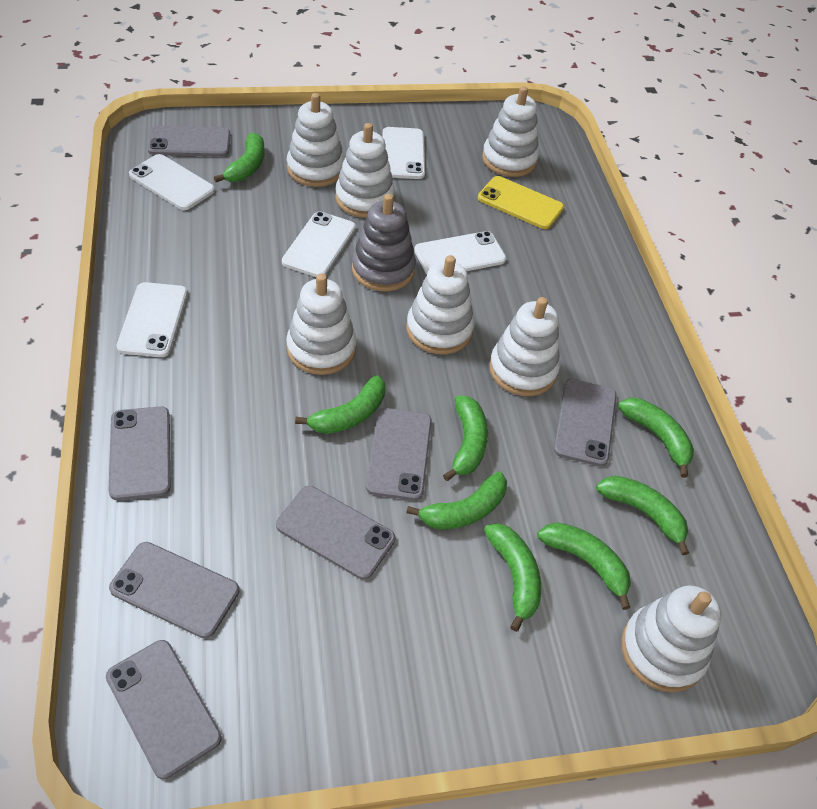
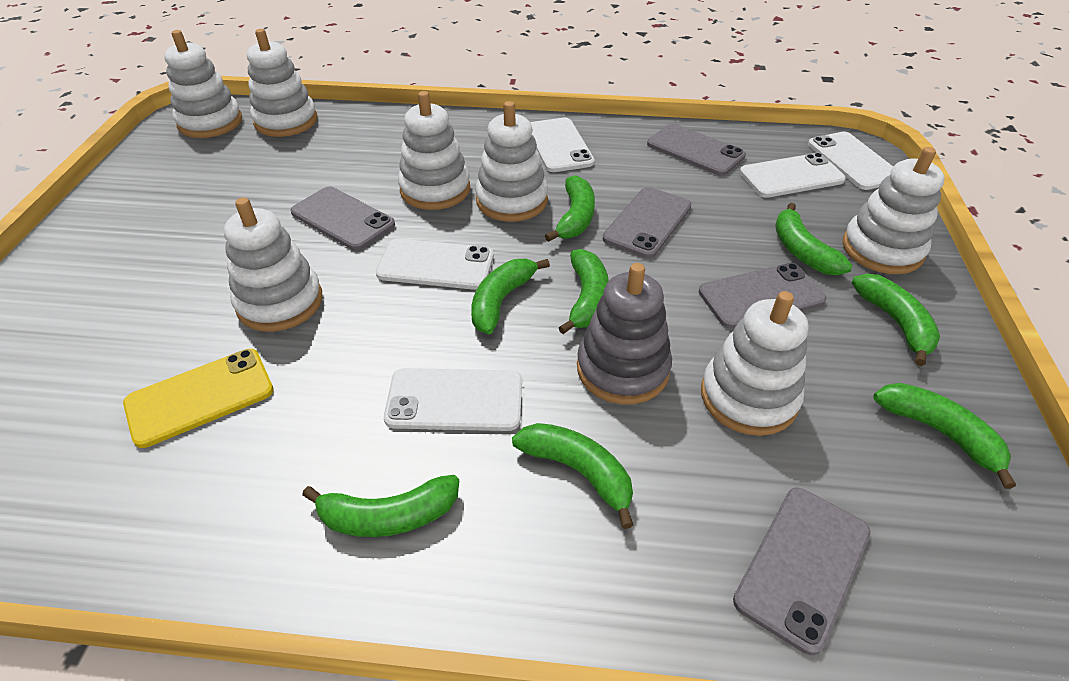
grey phone: [106,640,222,779] [108,406,171,500] [109,542,239,639] [147,126,230,157] [276,486,395,580] [366,408,432,500] [554,379,617,466] = 7 -> [291,186,395,250] [603,187,692,258] [647,124,746,176] [699,263,826,329] [733,488,871,655] = 5

